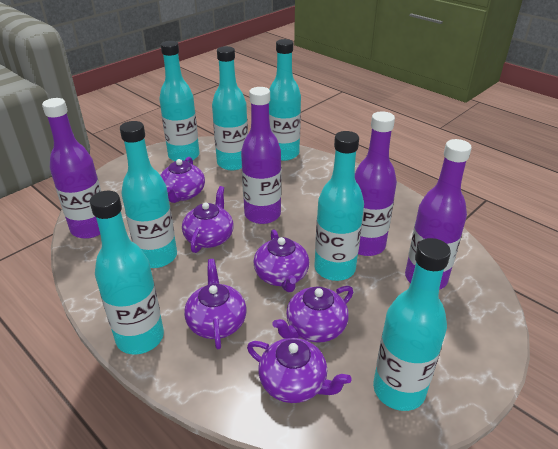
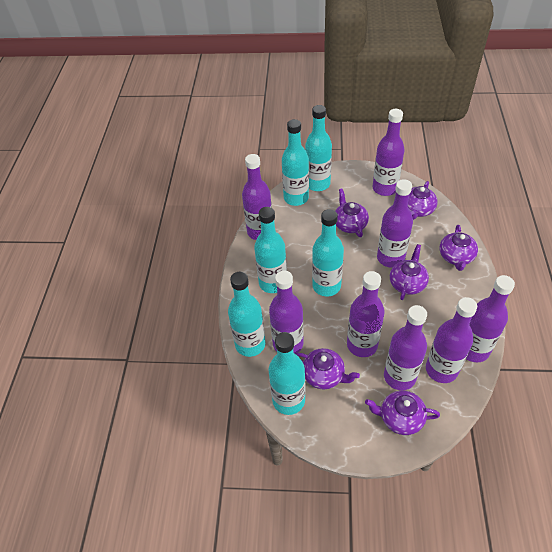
purple bottle: [42,98,101,239] [241,87,281,224] [355,111,397,256] [405,139,472,290] = 4 -> [242,154,272,240] [269,270,304,353] [347,271,385,357] [373,109,405,196] [377,179,413,268] [384,305,427,390] [426,297,477,383] [466,275,515,362] = 8
turquoise bottle: [90,191,164,355] [120,121,177,268] [159,41,200,161] [212,46,248,170] [269,39,301,161] [315,131,364,281] [373,238,451,411] = 7 -> [228,272,265,357] [254,207,287,293] [269,332,306,415] [282,119,309,206] [305,105,332,191] [312,209,344,296] = 6

